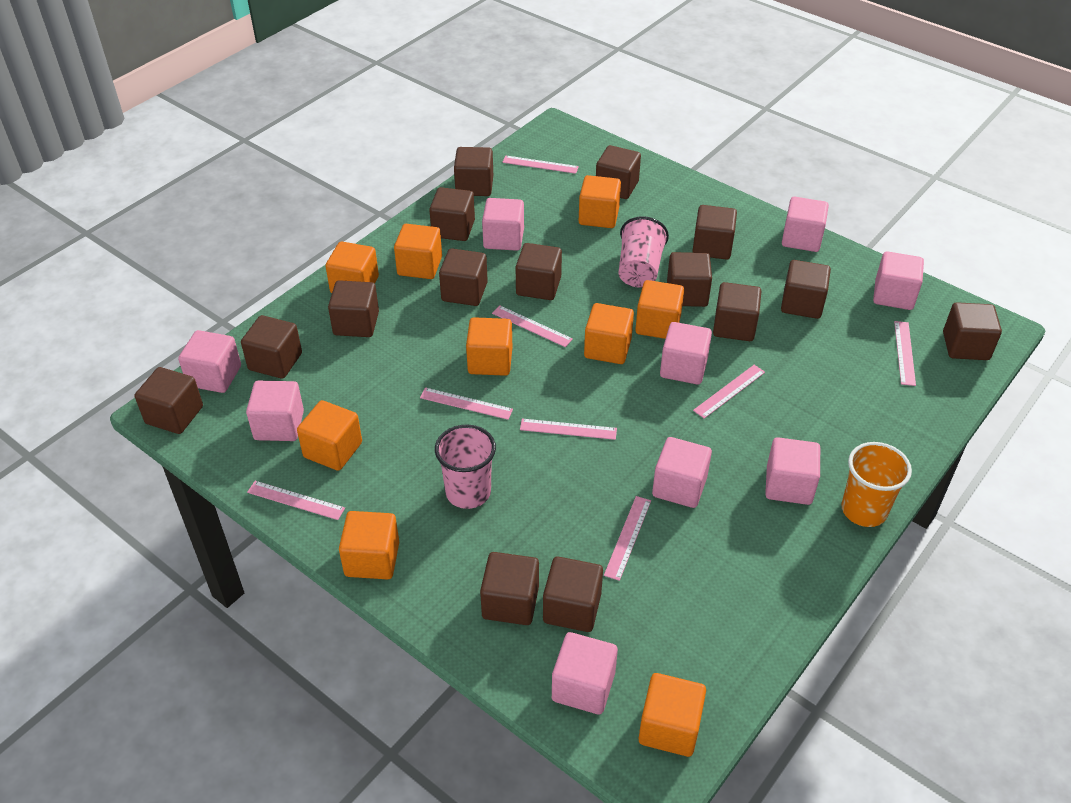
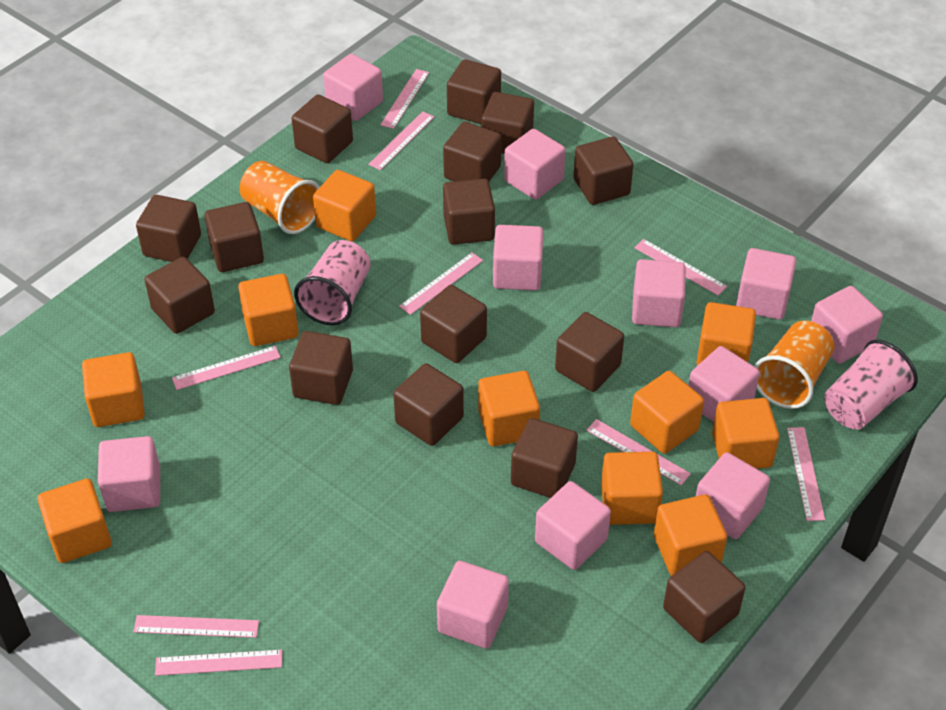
orange cube: [297,400,362,471] [325,242,379,293] [339,511,399,579] [394,224,442,279] [466,317,512,376] [579,175,621,228] [584,303,634,364] [635,280,684,339] [639,673,706,757] = 9 -> [38,478,112,563] [82,352,145,427] [238,274,299,346] [313,170,376,241] [478,371,540,446] [601,452,663,525] [630,371,704,454] [654,495,727,576] [696,302,756,366] [712,398,780,469] = 10
orange cup: [841,442,912,527] = 1 -> [240,161,320,234] [754,321,834,409] = 2
pink cube: [178,330,241,393] [246,380,304,441] [482,198,524,251] [552,632,618,715] [652,437,712,508] [660,322,712,385] [765,437,820,505] [782,197,829,252] [873,251,924,310] = 9 -> [98,436,160,512] [323,54,383,121] [437,561,509,649] [493,225,544,290] [504,129,566,200] [535,481,611,570] [632,259,686,327] [689,346,760,422] [696,452,770,539] [736,248,796,320] [811,286,883,364] = 11
pink ruler: [247,481,345,520] [420,387,513,420] [492,306,573,347] [502,156,579,174] [520,419,617,440] [604,496,651,581] [693,365,765,418] [894,321,916,386] = 8 -> [133,615,259,638] [155,650,282,676] [172,346,281,390] [368,111,435,170] [380,69,429,129] [399,253,483,315] [587,419,691,485] [634,239,727,296] [787,427,825,521] = 9

